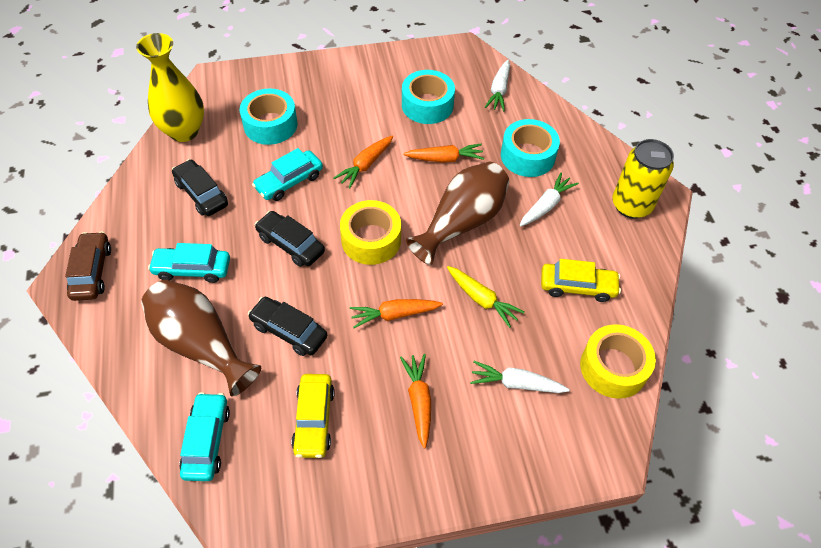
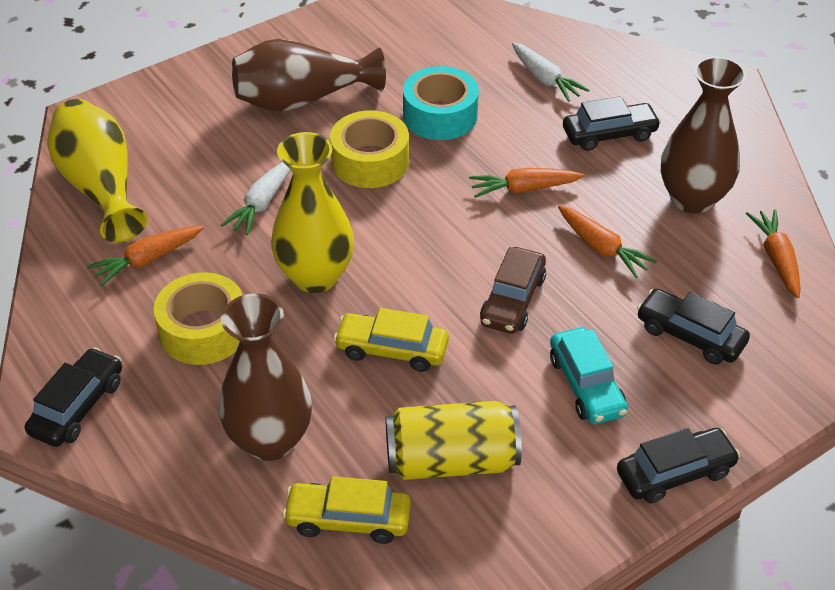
black car: [172,159,228,216] [248,297,328,356] [255,211,325,267] = 3 -> [25,347,122,447] [563,96,661,151] [617,428,740,504] [637,289,750,365] = 4
brown vase: [141,280,261,396] [406,162,509,265] = 2 -> [219,293,312,461] [232,39,386,111] [661,57,746,213] = 3
turquoise car: [148,243,230,283] [179,392,230,481] [252,148,323,201] = 3 -> [550,328,628,424] = 1
turquoise tape: [240,89,297,145] [402,70,455,124] [501,119,560,177] = 3 -> [403,66,479,140] = 1
white carrot: [470,361,570,393] [485,60,510,111] [520,172,579,226] = 3 -> [221,162,291,235] [512,42,589,102] = 2
yellow carrot: [447,266,524,328] = 1 -> none = 0
yellow vase: [136,33,204,142] = 1 -> [47,99,148,242] [271,132,354,293] = 2

